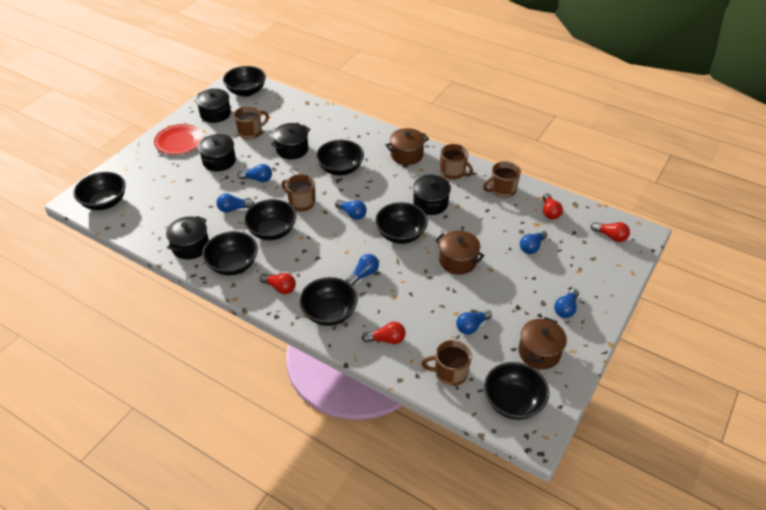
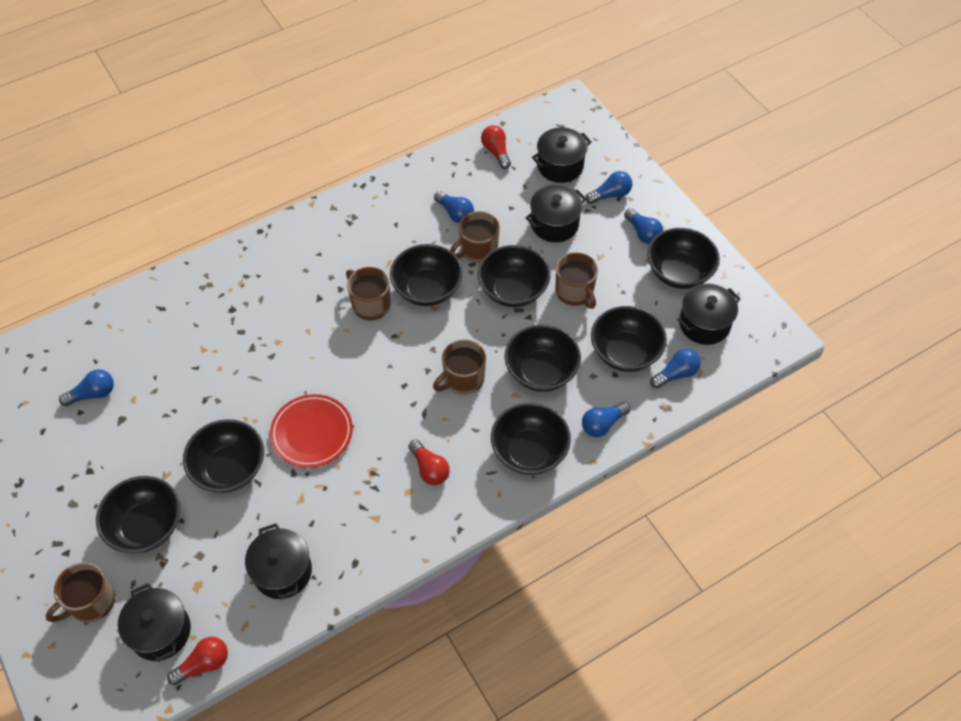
blue light bulb: [216,193,255,213] [238,164,272,182] [335,200,367,220] [346,254,379,286] [456,309,492,335] [520,230,547,254] [554,288,579,318] = 7 -> [59,369,114,406] [434,191,474,223] [582,402,630,437] [585,171,632,204] [624,208,663,244] [650,349,701,388] = 6
brown pot: [386,128,429,165] [435,230,484,275] [518,317,567,369] = 3 -> none = 0
red light bulb: [260,273,296,294] [362,322,406,344] [543,194,563,220] [591,222,630,242] = 4 -> [167,637,228,685] [409,439,450,485] [481,125,511,169] = 3

